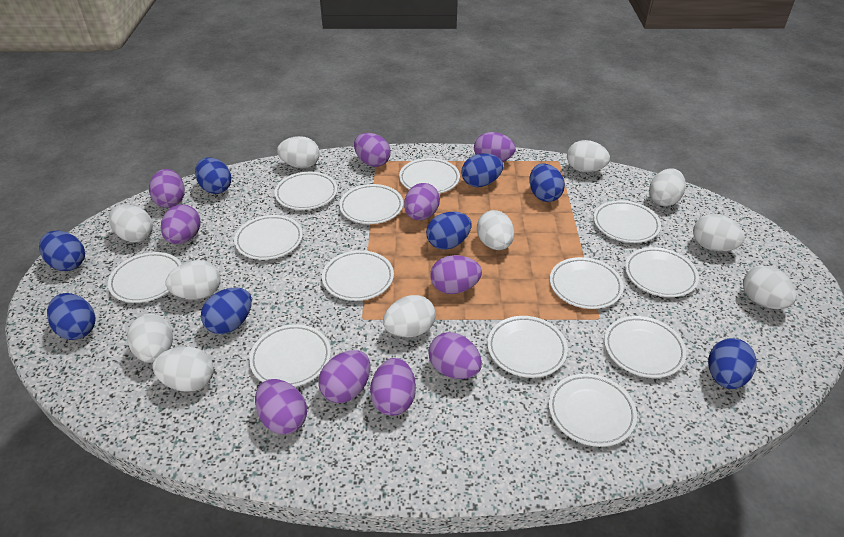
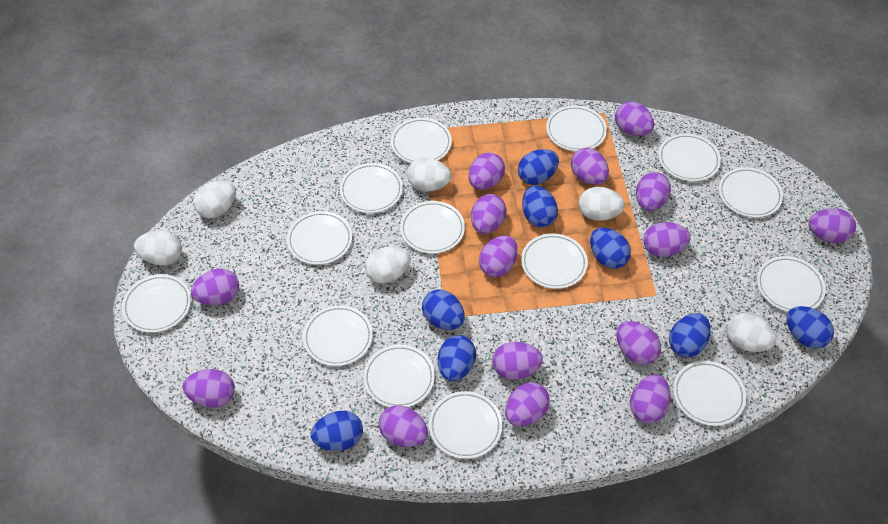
purple egg: [149,169,185,208] [161,204,201,244] [255,379,307,434] [318,350,371,403] [354,133,390,167] [370,358,416,416] [404,183,440,220] [428,332,482,379] [430,255,482,294] [474,132,516,162] = 10 -> [183,369,235,408] [191,269,239,305] [379,405,428,447] [468,152,505,190] [471,194,507,234] [479,235,518,277] [492,342,543,380] [505,382,550,426] [571,148,609,185] [615,102,654,136] [616,321,661,365] [630,375,671,423] [636,172,671,211] [643,222,691,257] [809,208,856,243] = 15
white egg: [109,204,153,242] [127,314,173,363] [152,346,214,392] [165,260,220,300] [277,136,320,168] [383,295,436,337] [477,210,514,250] [567,140,610,172] [649,168,686,206] [693,214,745,252] [743,266,796,309] = 11 -> [134,231,182,266] [193,181,236,218] [365,246,411,284] [407,158,451,191] [579,187,625,221] [726,313,777,352] = 6
white plate: [108,252,182,303] [234,215,303,260] [249,324,331,387] [274,172,337,210] [322,250,394,301] [339,184,403,224] [399,158,460,194] [487,316,568,378] [549,374,637,447] [550,257,624,309] [594,200,661,243] [604,316,687,378] [625,247,699,297] = 13 -> [122,274,191,333] [287,211,352,265] [303,305,373,366] [340,163,403,213] [363,345,435,407] [391,118,452,163] [400,201,465,254] [429,391,502,459] [521,233,588,289] [546,105,607,151] [658,133,721,182] [673,361,746,426] [719,167,783,218] [757,256,826,312] = 14

